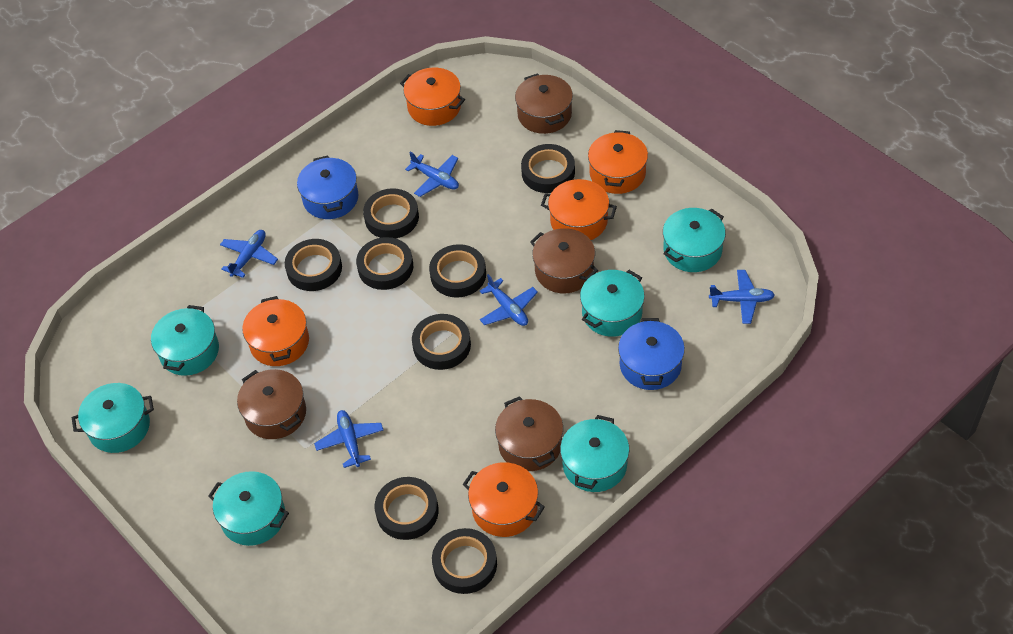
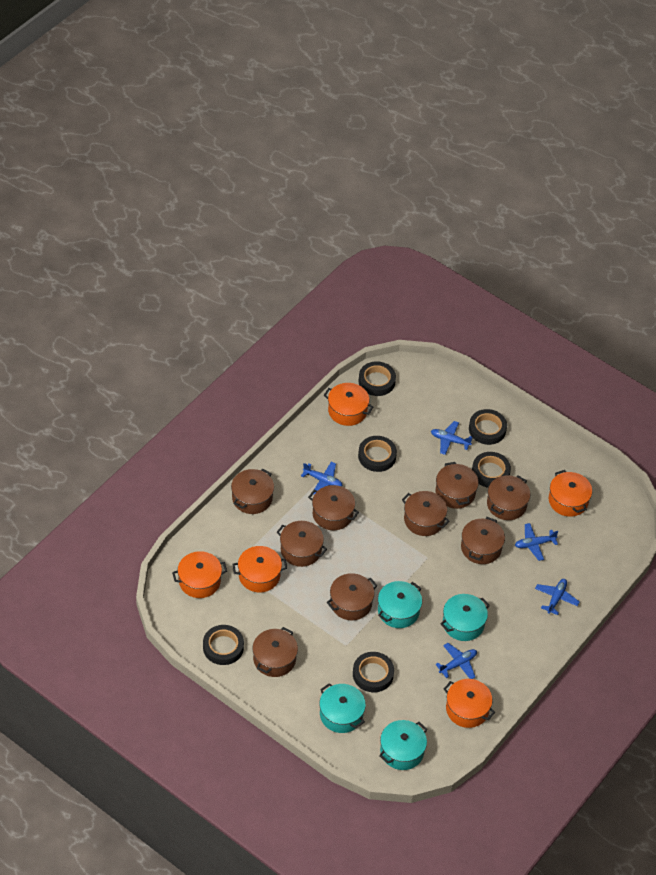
black tape: [285,239,342,291] [356,237,413,290] [363,188,419,238] [375,477,439,540] [412,314,471,370] [429,244,486,298] [432,528,497,594] [521,144,575,193] = 8 -> [203,625,244,665] [353,652,394,692] [358,361,396,396] [358,436,397,472] [469,409,507,445] [472,452,511,488] = 6
blue pot: [297,156,359,219] [618,318,685,390] = 2 -> none = 0
brown pot: [237,369,306,439] [495,396,563,471] [515,73,573,134] [530,228,598,293] = 4 -> [231,469,274,514] [252,627,298,677] [277,521,327,567] [308,485,359,530] [327,573,377,620] [402,491,450,536] [436,462,479,509] [461,517,505,564] [487,475,530,520] = 9
turquoise pot: [72,383,154,453] [151,305,219,376] [208,471,289,546] [560,415,629,492] [580,270,645,337] [663,208,726,272] = 6 -> [319,683,366,733] [378,581,422,628] [379,720,427,770] [441,594,490,641] = 4

